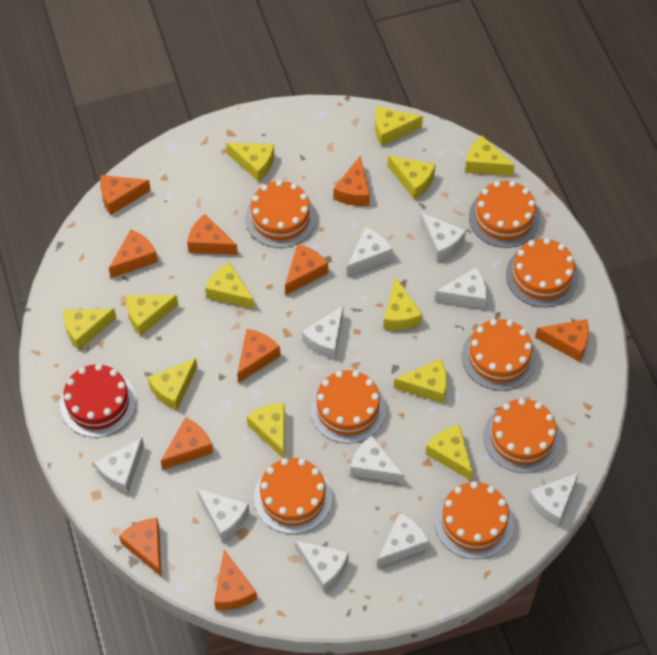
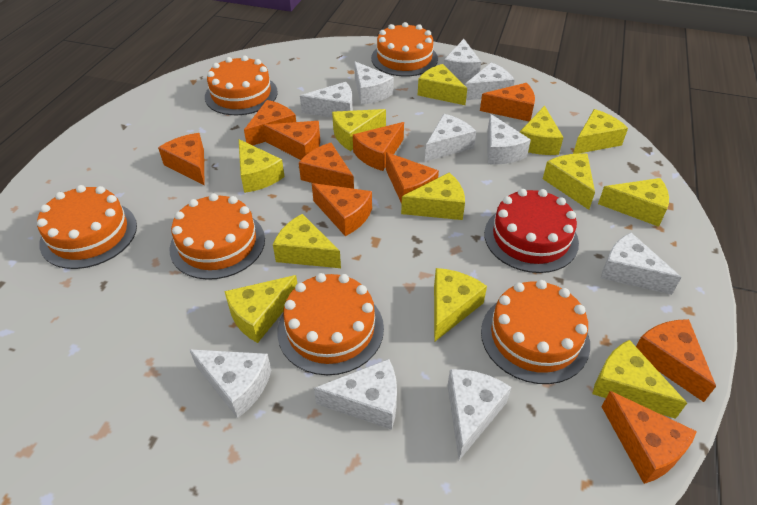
orange cake: [245,180,316,248] [254,458,332,534] [310,370,386,444] [434,481,514,559] [462,319,537,391] [469,181,540,248] [484,398,561,473] [506,238,579,307] = 8 -> [37,185,137,269] [170,193,265,280] [205,56,278,115] [277,273,384,375] [371,22,438,77] [481,280,590,384] = 6

